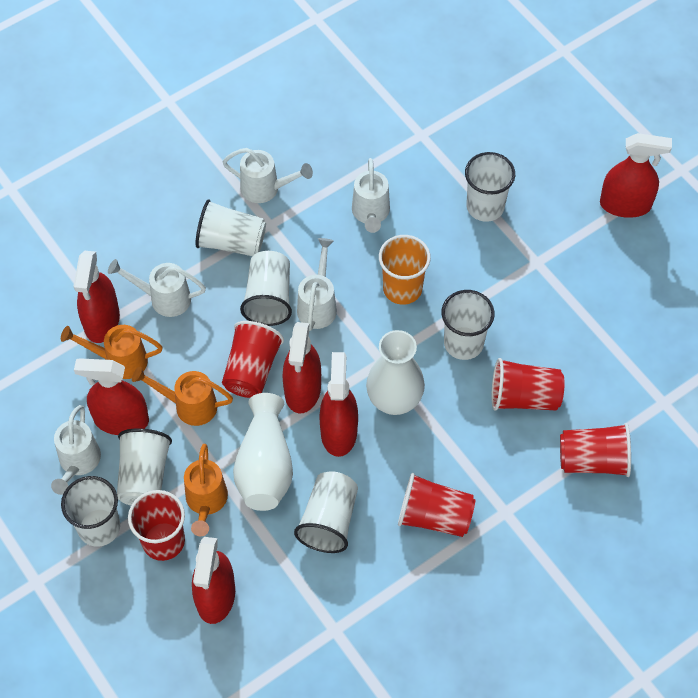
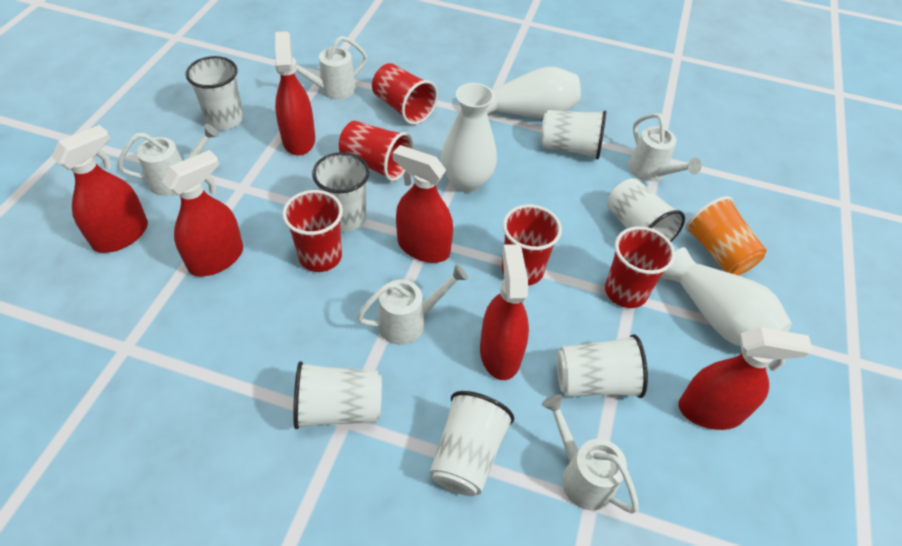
orange watering can: [61,325,163,379] [132,367,233,426] [184,444,228,536] = 3 -> none = 0
white vase: [233,393,293,511] [366,330,425,415] = 2 -> [441,83,497,193] [486,67,581,118] [661,247,792,346] = 3

